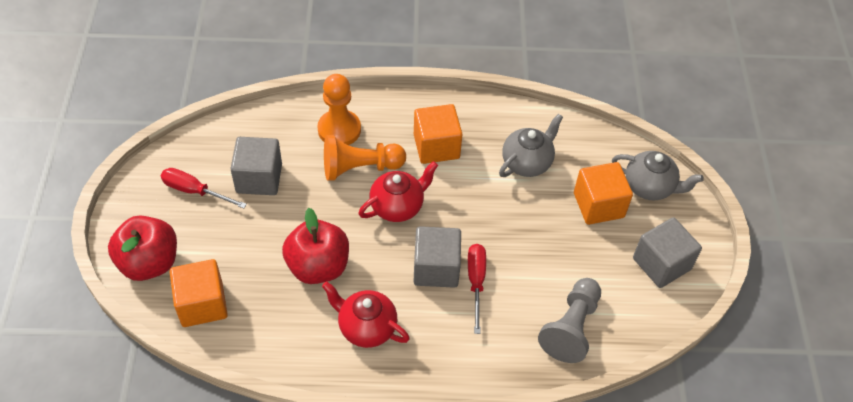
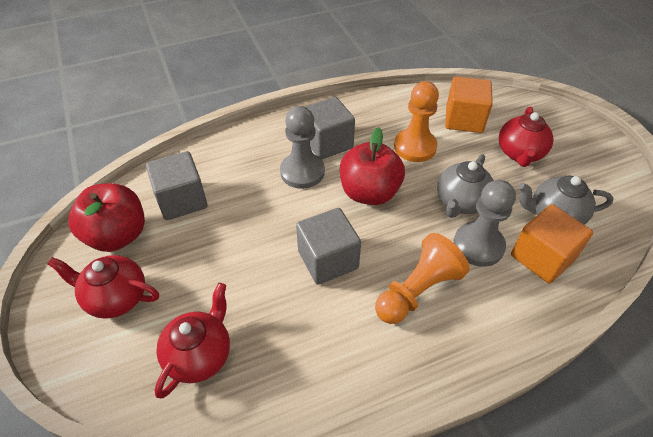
grey pawn: [538,278,601,363] = 1 -> [280,106,325,189] [453,180,516,267] = 2
orange cube: [170,259,228,327] [414,104,462,164] [574,162,633,225] = 3 -> [445,77,493,133] [511,204,593,284] = 2
red screwdriver: [161,168,247,208] [468,244,486,334] = 2 -> none = 0
red teapot: [322,281,410,348] [358,161,438,222] = 2 -> [47,255,159,319] [155,283,230,399] [499,107,554,167] = 3

